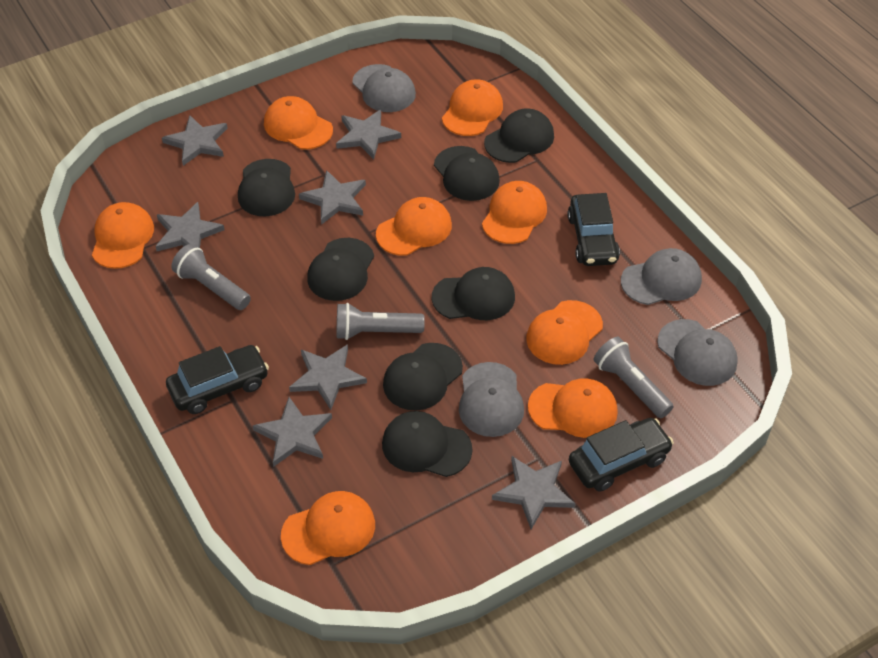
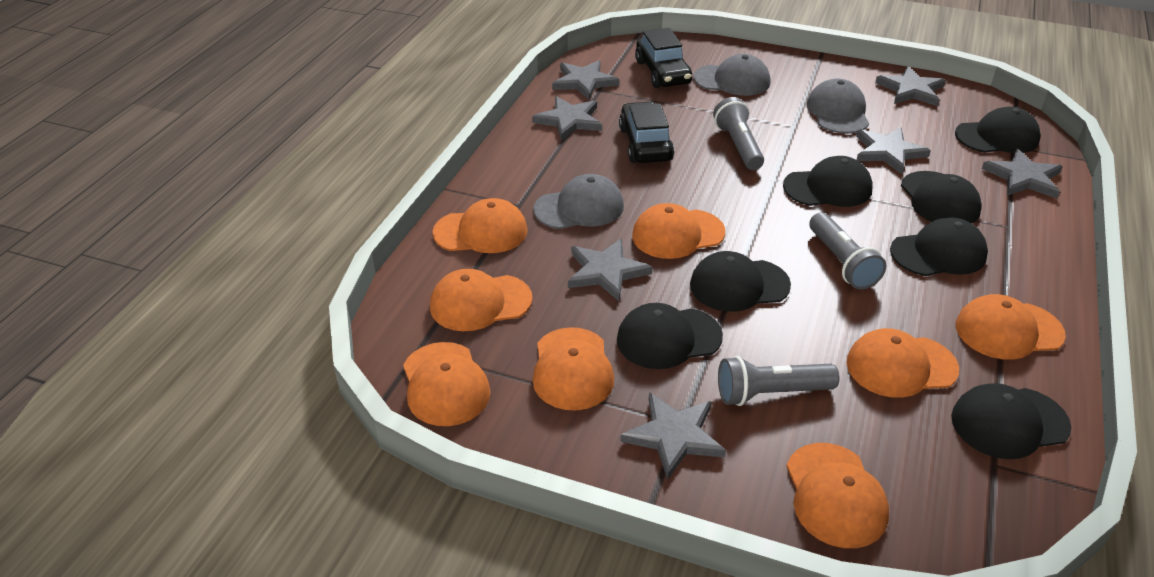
black car: [166,345,269,414] [567,193,620,266] [569,418,674,492] = 3 -> [619,101,674,163] [635,28,692,88] = 2
grey cap: [352,64,416,112] [459,362,524,437] [621,248,702,305] [657,319,738,386] = 4 -> [533,174,624,229] [693,54,770,96] [806,79,869,134] = 3

